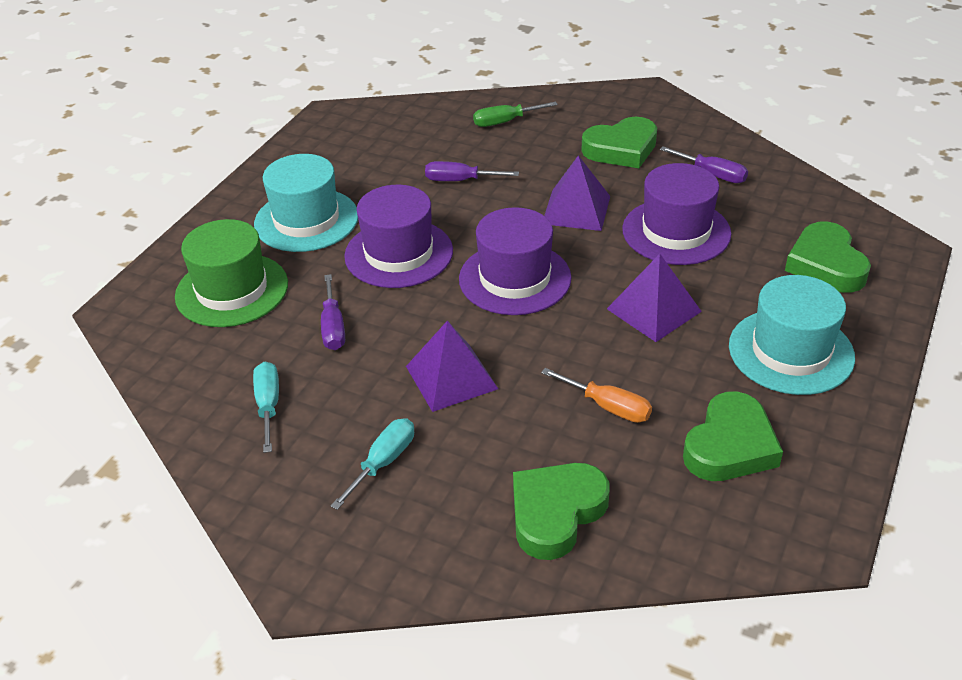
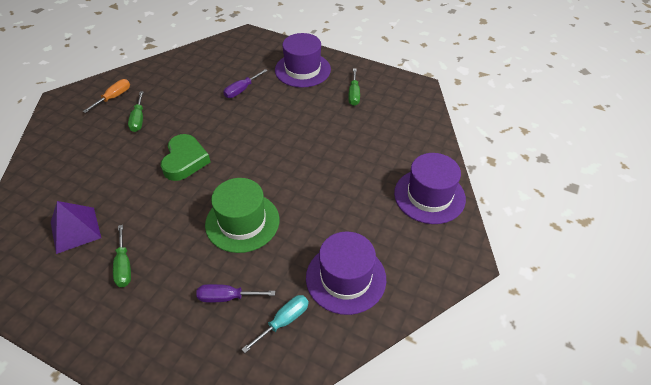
green heart: [513,463,609,560] [581,117,657,168] [683,392,783,481] [785,221,871,293] = 4 -> [161,134,210,181] = 1
green screwdriver: [473,102,558,127] = 1 -> [113,225,131,287] [128,91,144,132] [348,68,360,106] = 3
purple pyramid: [406,320,498,412] [544,155,610,231] [607,254,702,342] = 3 -> [51,201,101,254] = 1
purple screwdriver: [321,274,345,350] [425,161,519,181] [660,146,748,183] = 3 -> [196,284,275,302] [223,69,268,98] = 2
turquoise hat: [254,154,358,252] [729,275,855,395] = 2 -> none = 0
turquoise screwdriver: [253,361,279,453] [331,418,414,510] = 2 -> [241,295,308,353] = 1

